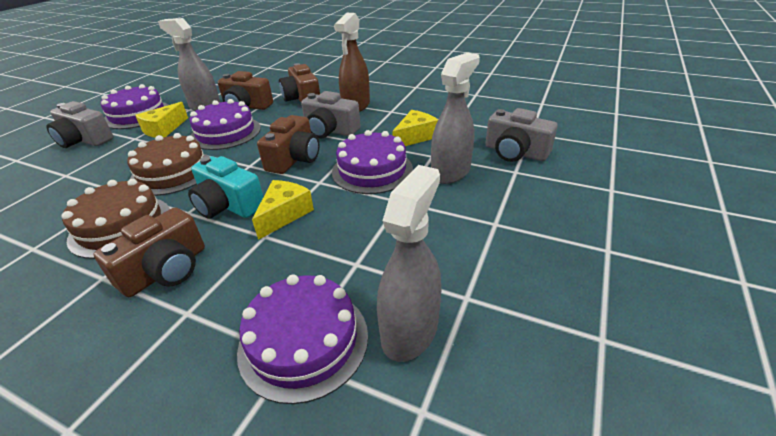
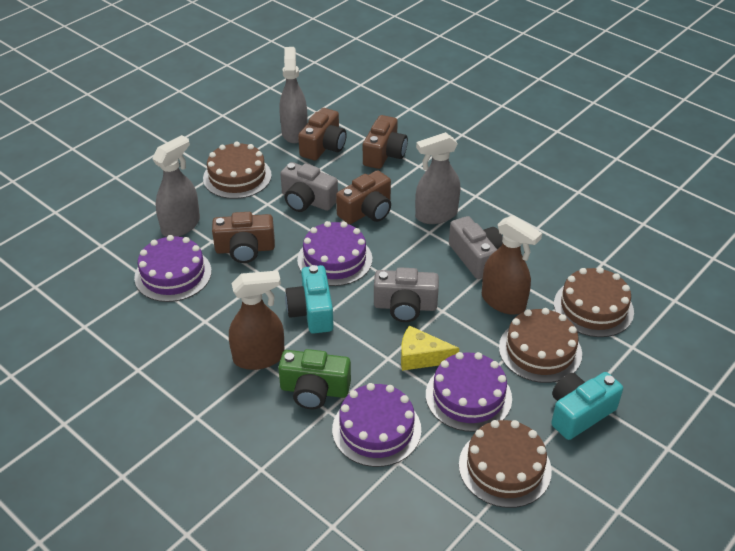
brown cake: [62,179,170,259] [127,133,210,196] = 2 -> [203,142,272,199] [459,420,552,508] [499,308,582,383] [554,267,634,337] = 4
brown spray bottle: [334,13,370,112] = 1 -> [229,270,285,370] [482,215,542,315] = 2
green camera: none = 0 -> [278,349,351,409] = 1
turquoise camera: [188,156,263,219] = 1 -> [285,265,334,334] [551,372,623,440] = 2
yellow cheese: [135,102,188,138] [252,180,314,240] [393,110,438,146] = 3 -> [401,325,459,371] = 1

